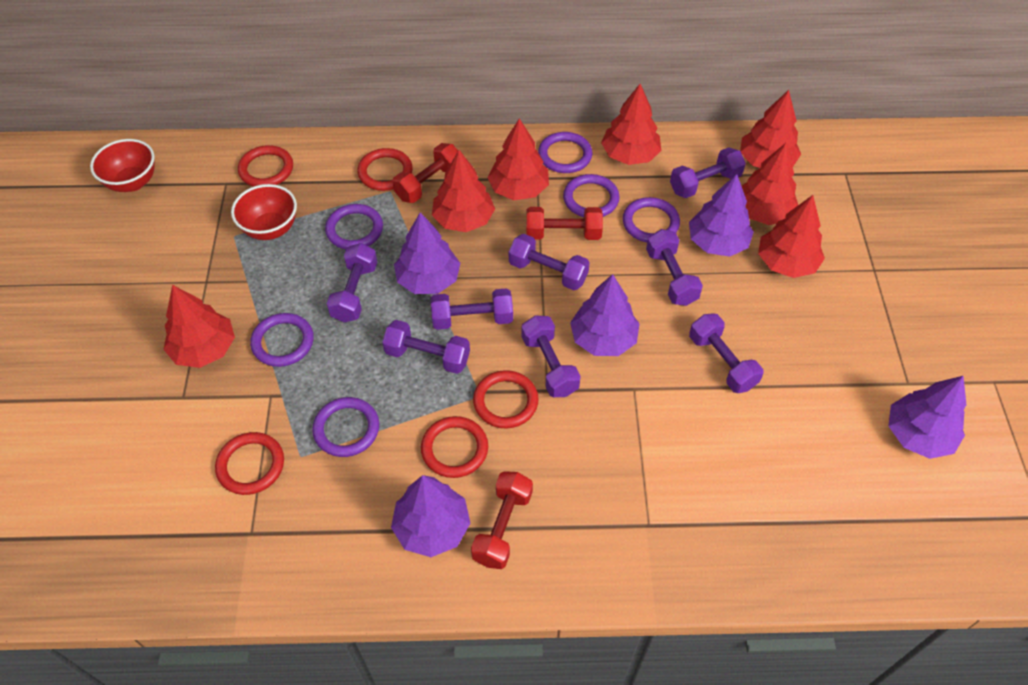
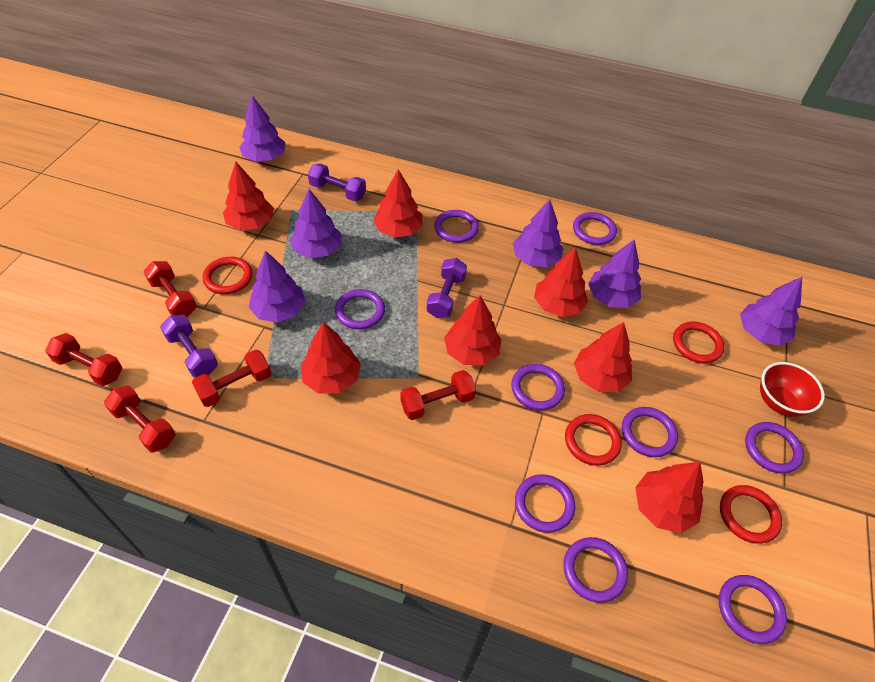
purple dumbbell: [327,243,377,322] [382,320,470,374] [431,288,513,330] [509,234,590,290] [521,316,581,397] [646,229,703,306] [670,147,746,198] [689,313,763,393] = 8 -> [160,315,218,378] [308,163,366,201] [426,258,467,318] = 3
purple ring: [250,313,314,367] [312,397,379,457] [325,204,383,249] [538,132,592,173] [563,174,620,217] [623,197,680,243] = 6 -> [335,289,385,329] [434,210,479,243] [511,364,565,411] [515,474,575,533] [563,537,628,603] [573,212,617,245] [622,407,678,457] [719,575,787,644] [745,422,804,474] = 9
purple tree: [391,475,470,557] [394,212,460,294] [570,274,640,356] [689,174,754,257] [888,376,966,459] = 5 -> [239,95,286,162] [249,250,306,323] [290,189,341,258] [513,199,564,267] [588,239,641,308] [740,277,802,346] = 6
red bowl: [90,139,155,192] [231,184,297,240] = 2 -> [760,362,825,417] = 1
red dumbbell: [392,143,458,203] [471,471,533,569] [526,207,603,240] = 3 -> [45,333,122,386] [104,386,175,453] [144,261,197,317] [192,350,271,407] [400,370,476,420] = 5
red ring: [215,432,284,495] [238,145,293,187] [357,148,413,191] [421,416,488,478] [473,370,539,429] = 5 -> [203,257,252,294] [565,414,622,466] [673,322,725,363] [720,485,782,544] = 4

